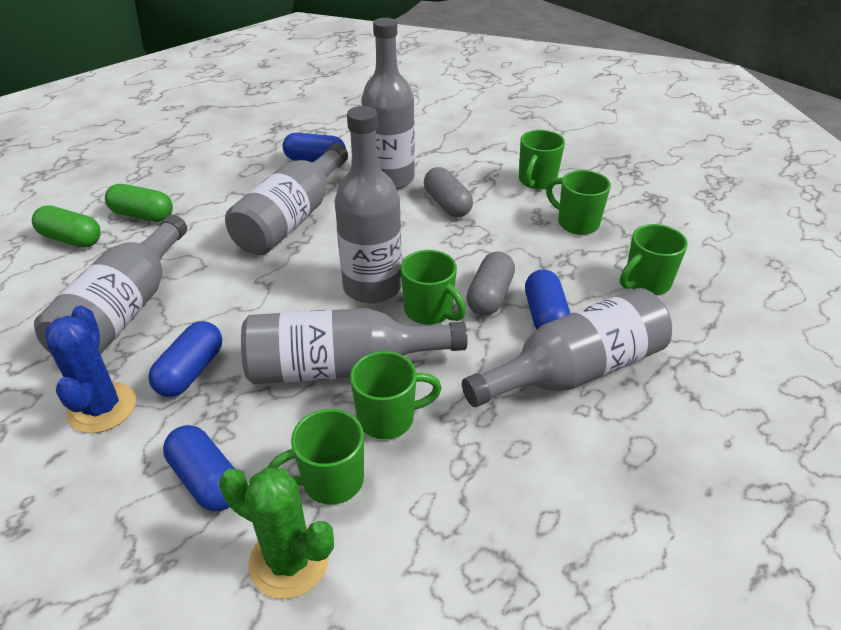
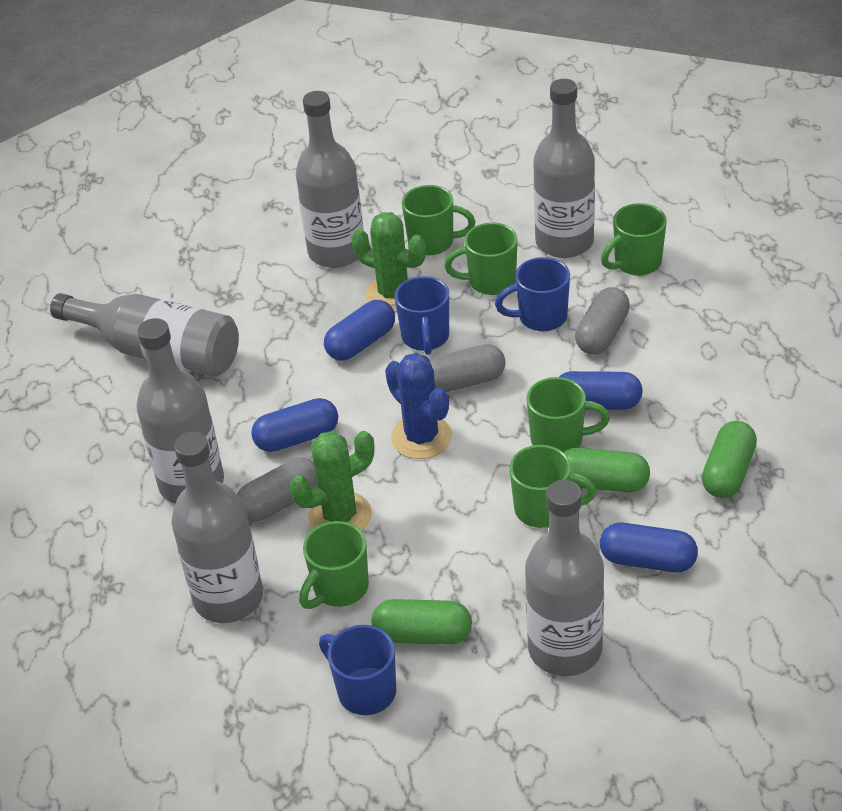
blue mug: none = 0 -> [319,625,396,715] [394,276,449,355] [495,257,570,331] = 3
green cactus: [219,467,334,599] = 1 -> [290,431,374,531] [351,212,426,312] = 2
green capsule: [32,205,101,248] [105,184,173,222] = 2 -> [372,599,472,645] [563,448,650,492] [702,421,757,498] = 3
grey capsule: [424,167,473,217] [466,251,515,316] = 2 -> [237,458,317,521] [429,344,506,392] [575,287,630,355] = 3

